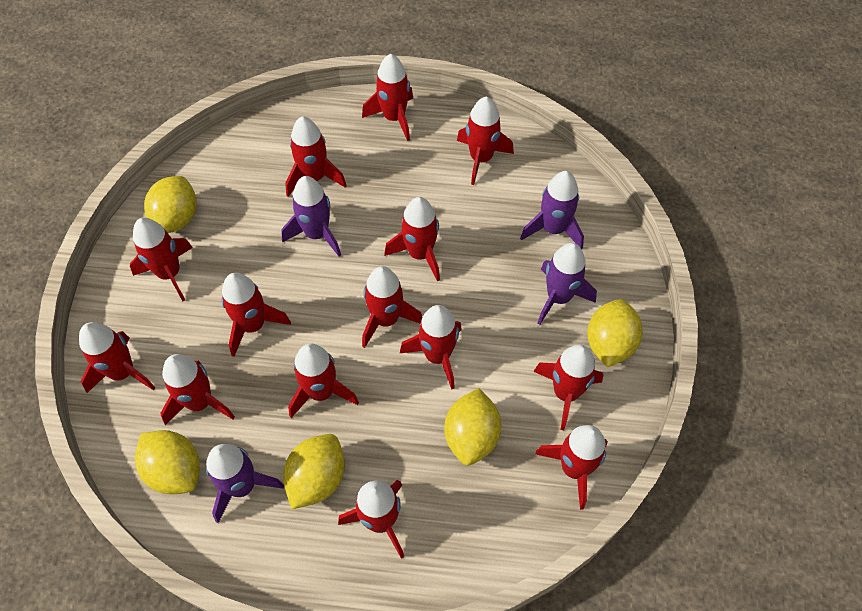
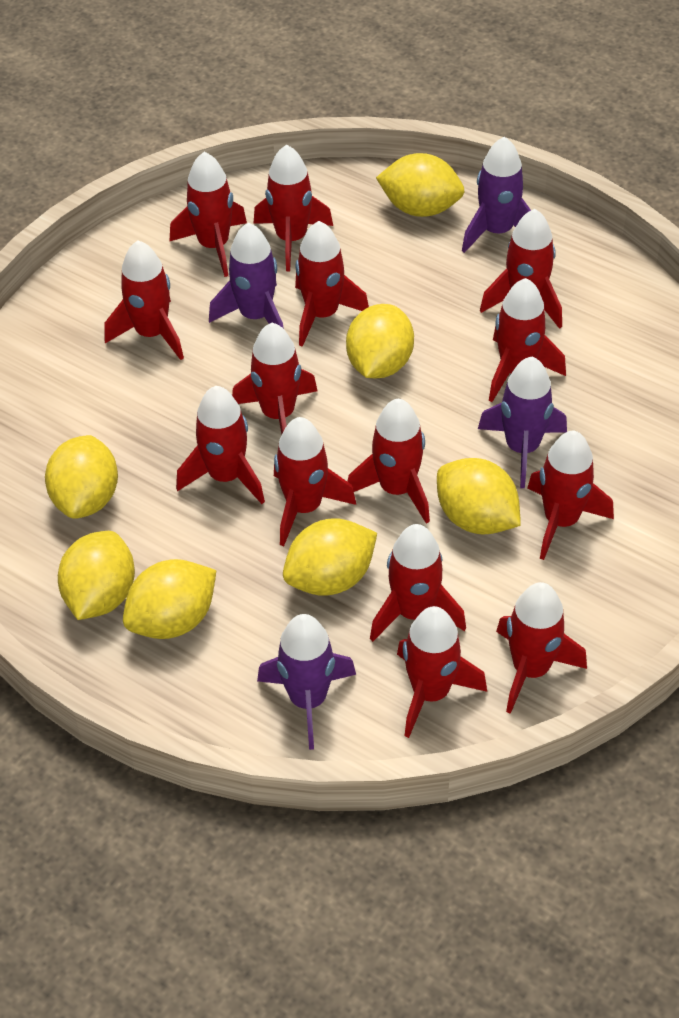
yellow lemon: [135,430,200,494] [144,176,197,233] [283,434,345,509] [444,388,501,465] [587,299,643,367] = 5 -> [45,435,118,519] [58,531,135,620] [123,559,216,639] [283,518,377,596] [346,304,414,378] [376,153,464,217] [437,458,521,535] = 7

